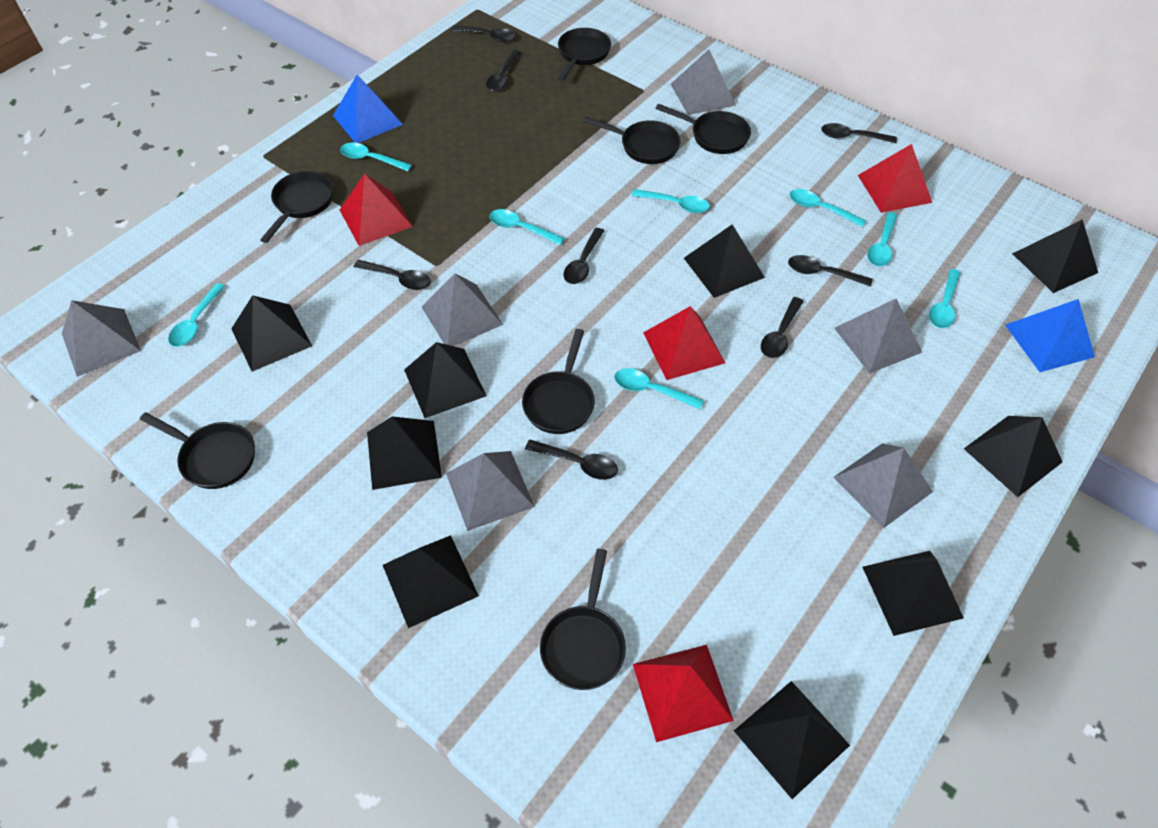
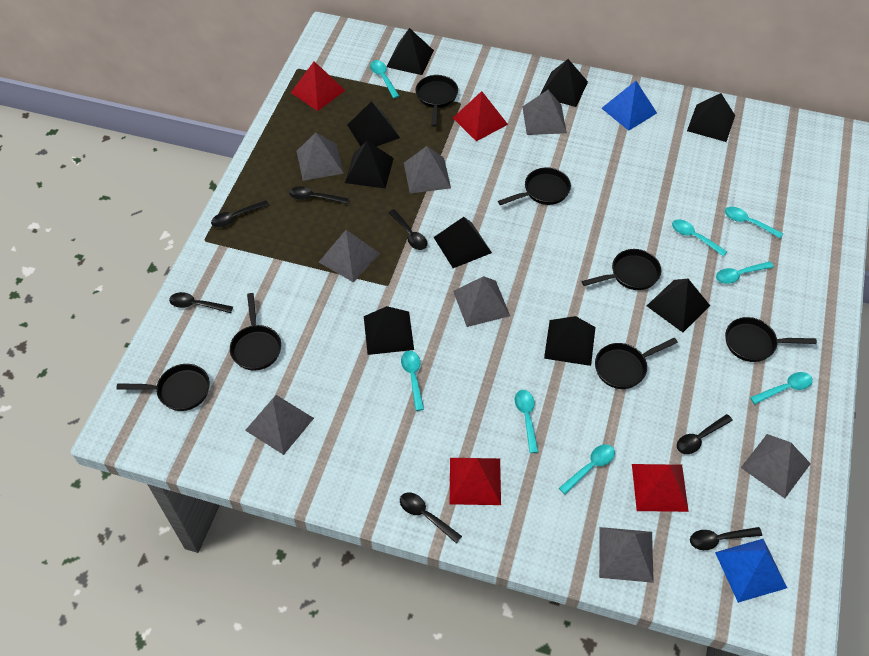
black spoon: [354,260,431,290] [450,25,515,42] [486,50,521,91] [525,440,618,480] [564,228,604,284] [761,297,804,358] [788,255,873,287] [821,123,897,143] = 8 -> [169,292,233,313] [211,200,269,227] [289,186,349,204] [388,209,427,250] [400,492,462,543] [677,414,733,454] [690,527,762,550] = 7
grey pyramid: [62,300,141,377] [422,273,503,346] [446,451,535,531] [671,49,736,115] [833,443,933,528] [834,298,922,373] = 6 -> [245,395,314,455] [297,133,344,181] [319,230,380,283] [404,146,451,194] [453,276,510,327] [522,90,567,135] [599,527,654,583] [741,434,811,498] = 8

